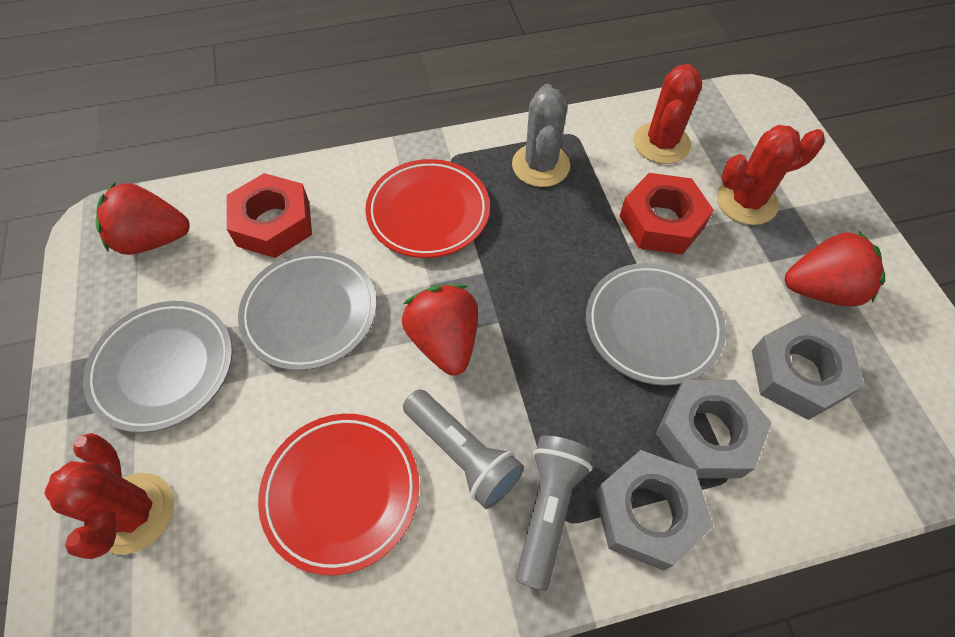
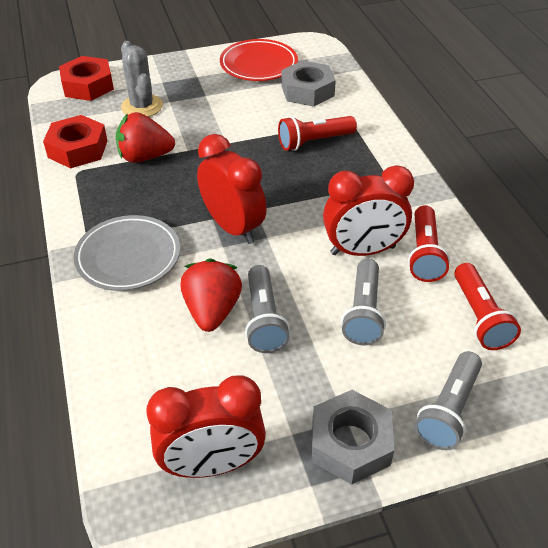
grey flashlight: [403,389,524,509] [516,436,594,592] = 2 -> [245,265,290,353] [341,259,386,345] [414,351,482,450] = 3
grey nut: [595,450,714,571] [656,380,772,478] [752,316,864,420] = 3 -> [281,60,336,107] [312,390,394,485] = 2
grey plate: [83,301,232,433] [238,251,377,371] [586,263,726,386] = 3 -> [73,215,180,291] = 1
red cactus: [45,433,174,559] [634,64,702,164] [717,125,825,225] = 3 -> none = 0
red clock: none = 0 -> [146,375,266,478] [197,134,267,244] [323,165,414,256] = 3
red flashlight: none = 0 -> [278,116,357,151] [408,205,450,282] [454,263,521,350] = 3
red plate: [258,414,419,575] [365,159,490,258] = 2 -> [220,39,298,81] = 1
red strawberry: [96,183,190,255] [402,284,478,376] [785,230,885,306] = 3 -> [116,112,175,163] [180,258,242,332] = 2

